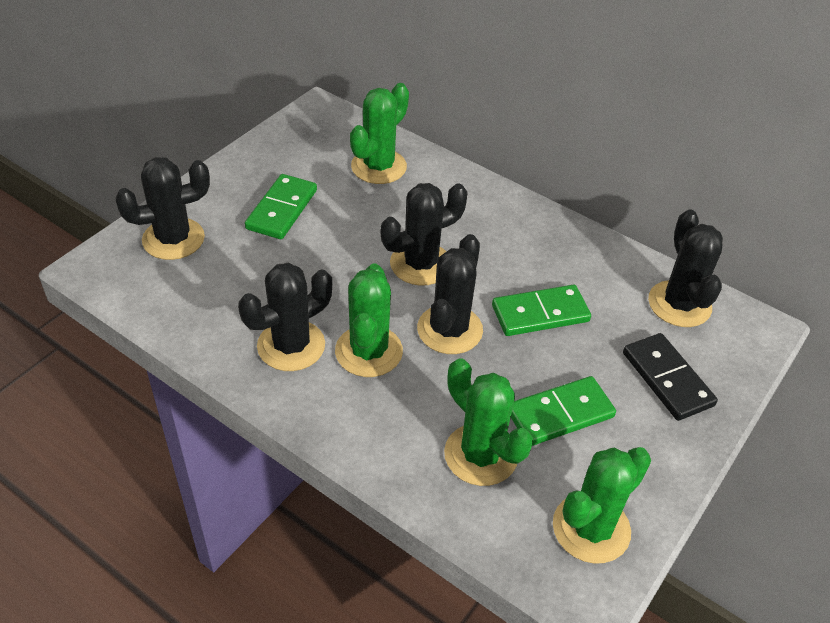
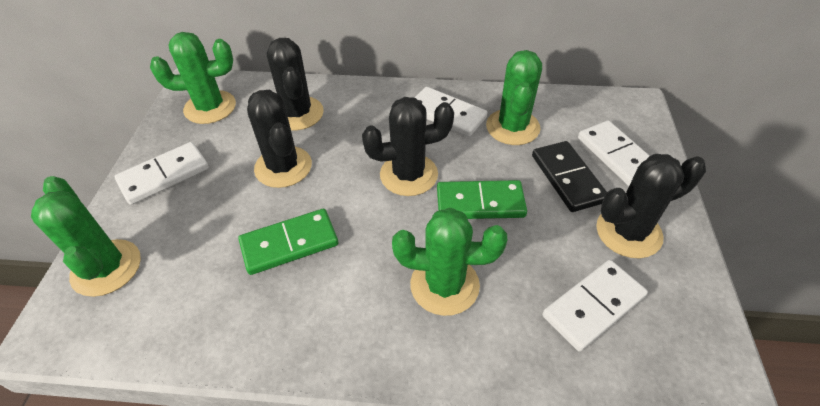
black cactus: [115,157,210,260] [238,262,332,371] [381,183,468,286] [417,234,483,354] [648,209,723,327] = 5 -> [247,90,312,188] [267,38,324,130] [362,97,454,196] [596,154,706,258] = 4
green domino: [245,174,317,239] [492,285,591,336] [511,376,616,446] = 3 -> [238,209,338,275] [437,180,527,219] = 2
white domino: none = 0 -> [114,142,209,205] [415,87,487,137] [543,260,648,352] [578,120,649,186] = 4

